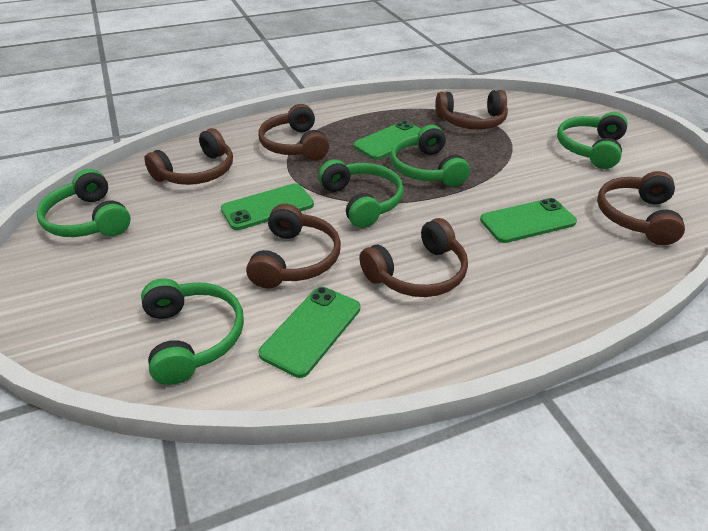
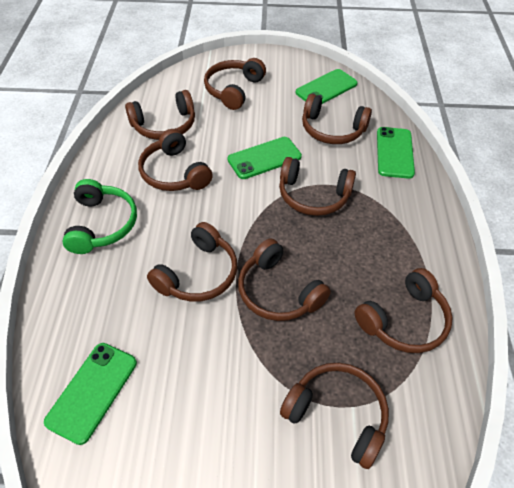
brown headphones: [144,128,233,185] [246,204,341,288] [258,104,329,160] [359,218,468,297] [435,90,508,129] [597,171,685,245] = 6 -> [125,90,195,140] [138,129,213,191] [147,222,237,302] [204,58,266,110] [238,238,331,321] [279,157,356,216] [280,363,389,469] [302,94,372,144] [355,268,453,353] = 9
green headphones: [36,169,131,237] [141,278,244,385] [318,159,404,228] [390,125,470,187] [557,112,628,169] = 5 -> [62,179,137,254] = 1

